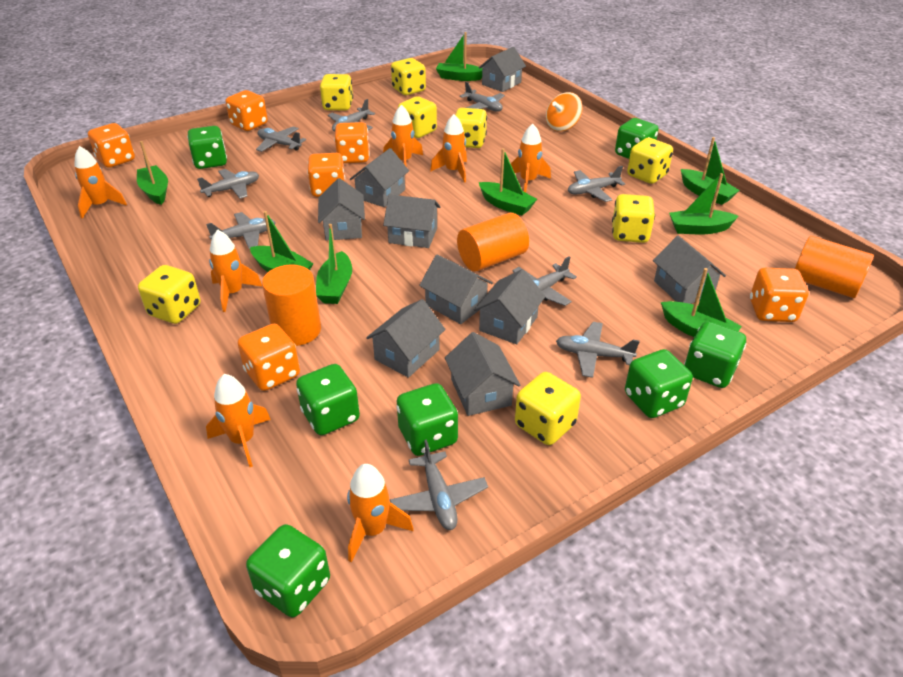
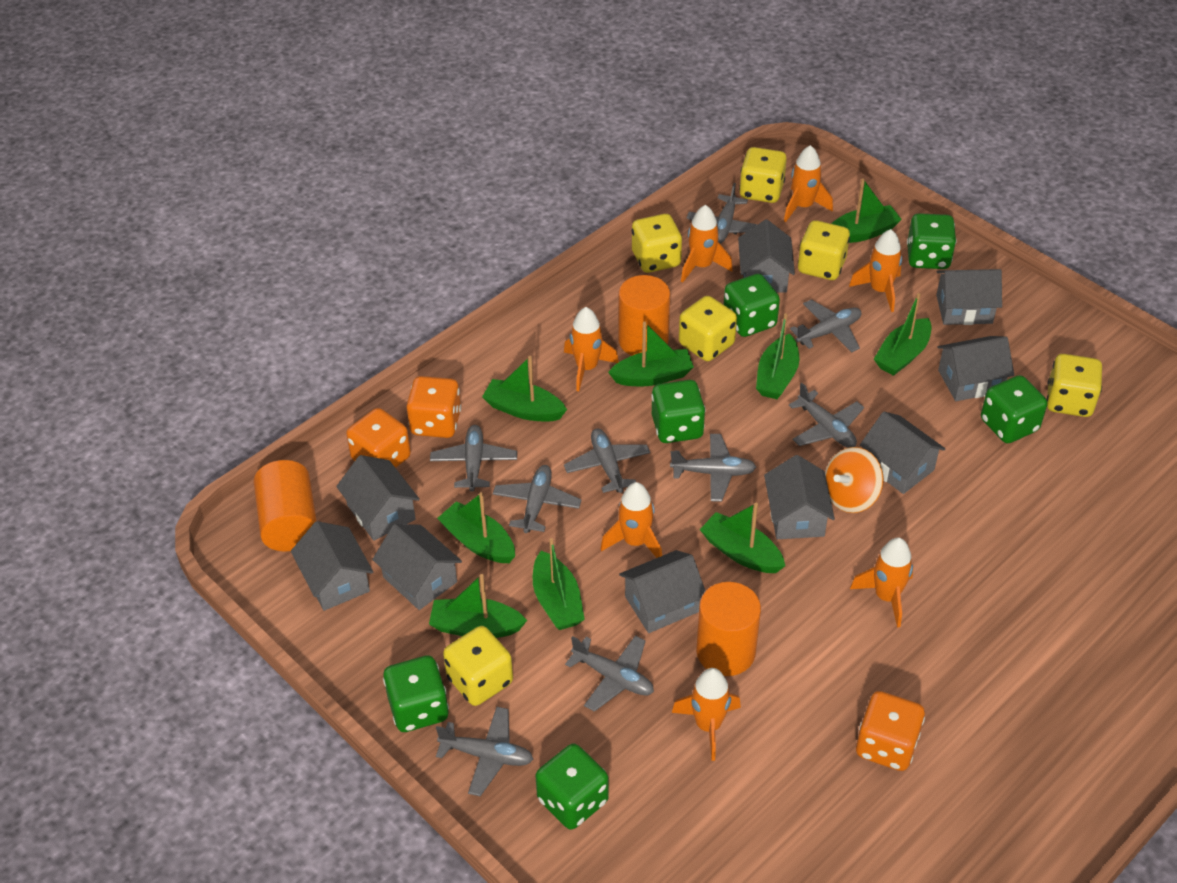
green boat: [137,141,168,205] [250,211,313,272] [316,224,352,304] [436,32,482,81] [479,148,537,215] [661,268,742,337] [669,173,739,234] [681,137,740,205] = 8 -> [429,574,527,638] [437,492,515,563] [482,356,567,421] [533,538,585,630] [608,322,694,386] [700,503,785,573] [756,313,799,399] [831,178,902,243] [874,293,932,376] = 9
green dice: [187,126,227,169] [246,524,330,617] [296,364,360,435] [397,383,458,456] [615,118,659,159] [625,349,693,418] [684,321,746,388] = 7 -> [383,656,449,732] [535,744,609,829] [651,380,706,443] [723,274,780,337] [907,213,957,269] [981,375,1047,443] = 6
orange dice: [88,123,135,168] [226,90,268,131] [238,324,300,391] [307,153,345,197] [334,122,370,163] [750,268,809,322] = 6 -> [346,408,411,468] [407,376,461,438] [856,691,925,771] = 3
yellow dice: [138,265,200,324] [320,74,353,110] [391,58,426,95] [398,96,437,138] [455,108,487,148] [515,372,581,445] [612,194,655,243] [627,138,673,184] = 8 -> [443,626,513,706] [632,214,682,273] [679,296,737,361] [739,147,787,203] [798,220,850,280] [1047,354,1102,417] = 6

